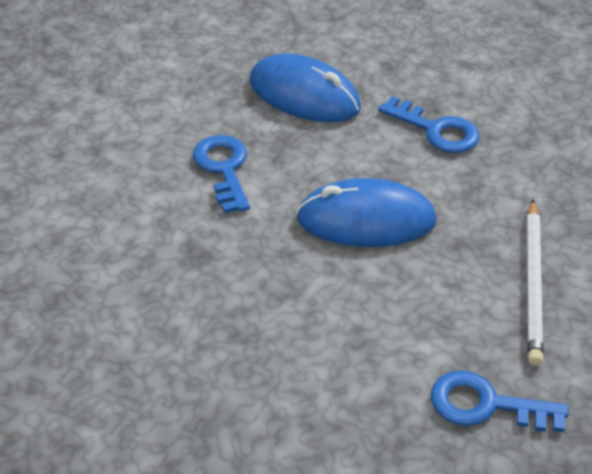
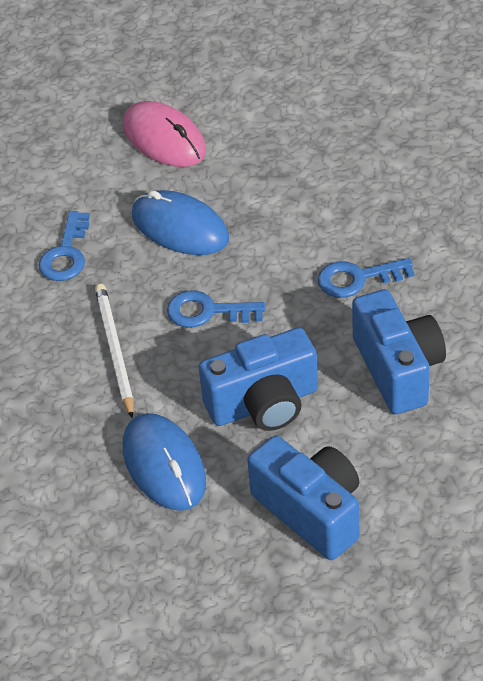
blue camera: none = 0 -> [198,327,318,431] [247,436,359,560] [352,289,446,414] = 3
pink mouse: none = 0 -> [123,101,206,167] = 1

